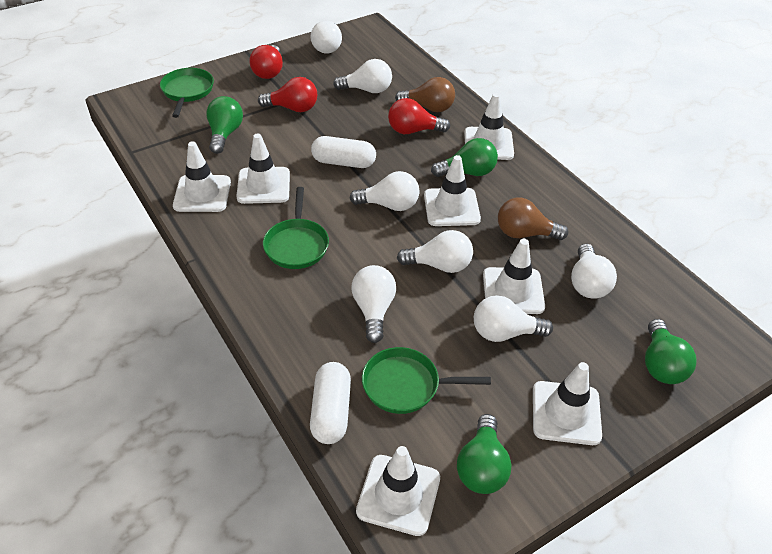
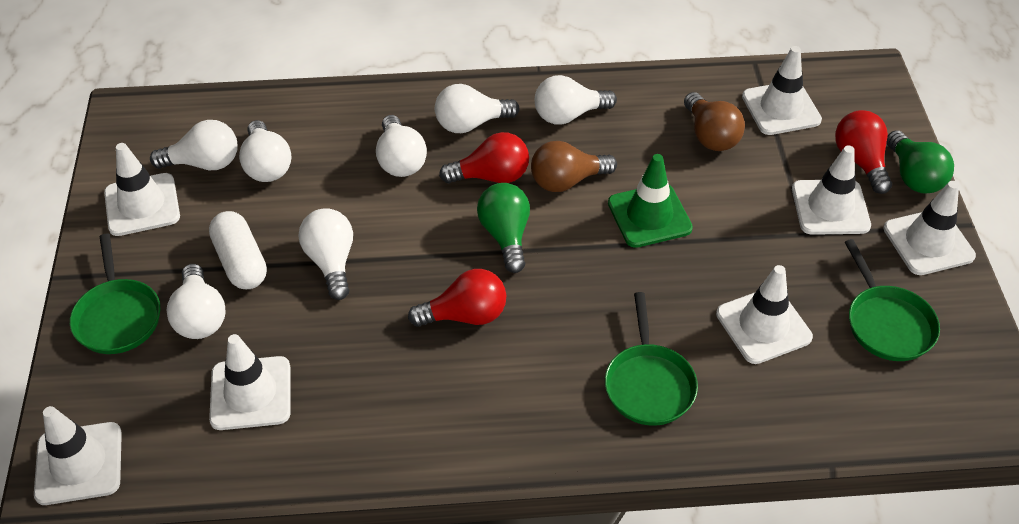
green light bulb: [206,96,243,154] [431,138,498,177] [457,414,512,494] [645,319,697,384] = 4 -> [477,183,530,273] [886,130,954,194] = 2
green traffic cone: none = 0 -> [608,154,693,248] = 1
white capsule: [310,362,351,444] [311,136,376,168] = 2 -> [209,211,267,289] = 1

